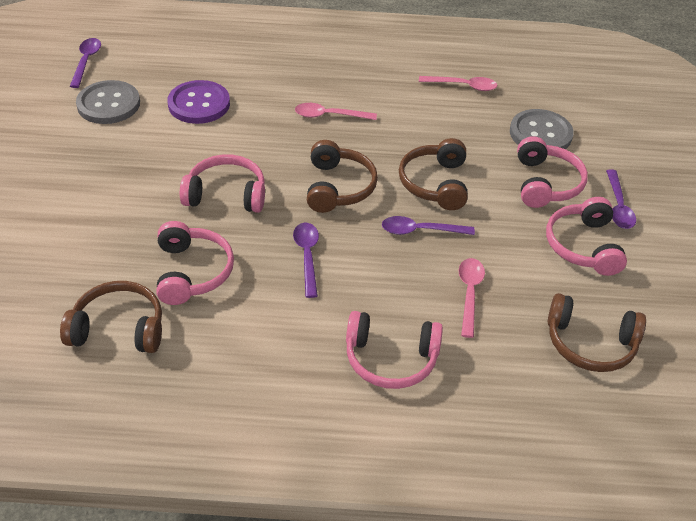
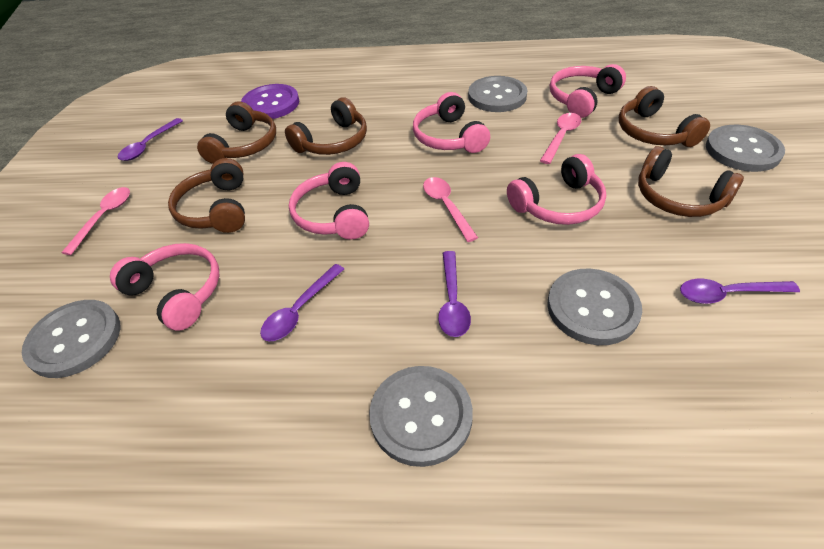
brown headphones: [60,281,162,353] [307,140,378,213] [399,138,468,210] [548,293,646,372] = 4 -> [168,158,245,233] [197,101,276,164] [285,97,367,155] [619,86,710,147] [638,146,744,217] = 5
grey button: [76,80,140,124] [510,109,574,149] = 2 -> [22,300,121,378] [369,366,473,467] [468,76,527,112] [547,269,642,345] [706,125,785,172] = 5

